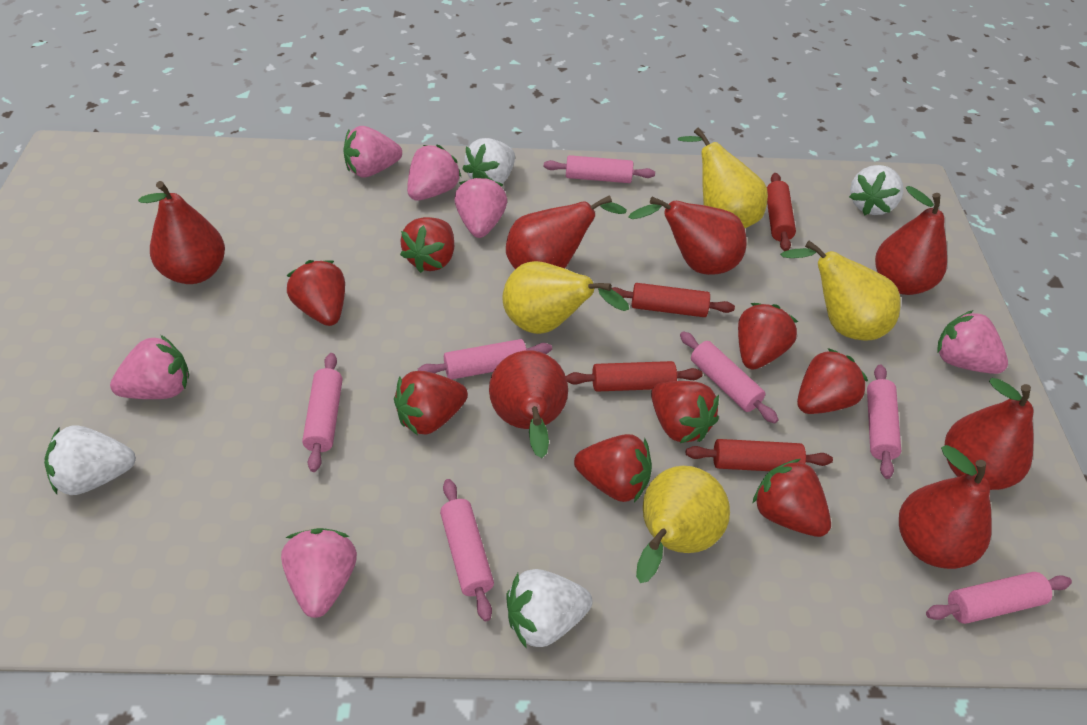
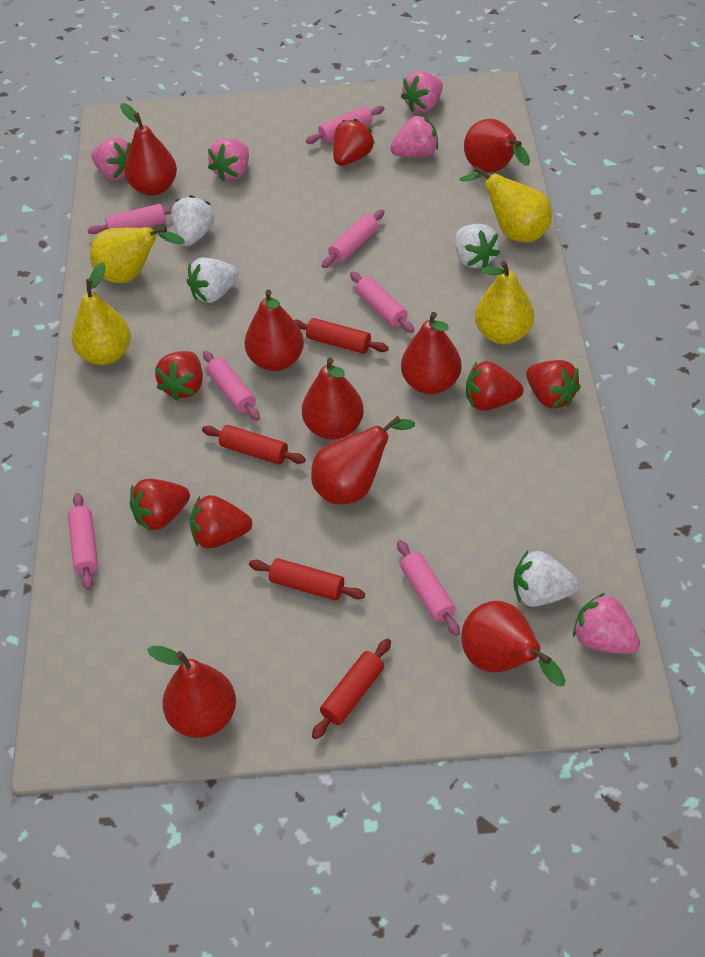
pink strawberry: [110,335,189,399] [281,528,357,618] [343,126,402,177] [407,145,461,201] [454,176,507,238] [938,310,1008,374] = 6 -> [91,138,131,180] [208,138,249,181] [390,116,438,158] [401,71,443,112] [573,592,640,654] = 5
red pear: [138,181,225,284] [489,350,568,458] [506,195,627,269] [628,197,747,275] [875,186,947,295] [899,445,991,569] [945,378,1034,490] = 7 -> [120,103,177,196] [147,646,236,738] [244,290,304,371] [302,357,364,440] [311,416,415,504] [401,312,462,394] [461,601,565,686] [464,119,530,173] = 8
red strawberry: [287,260,345,326] [394,371,468,435] [400,217,454,273] [574,434,652,502] [651,381,719,443] [738,303,798,370] [752,459,831,537] [797,348,868,414] = 8 -> [130,479,190,531] [155,351,203,401] [189,495,252,549] [333,119,375,166] [466,361,524,411] [526,360,581,409] = 6

